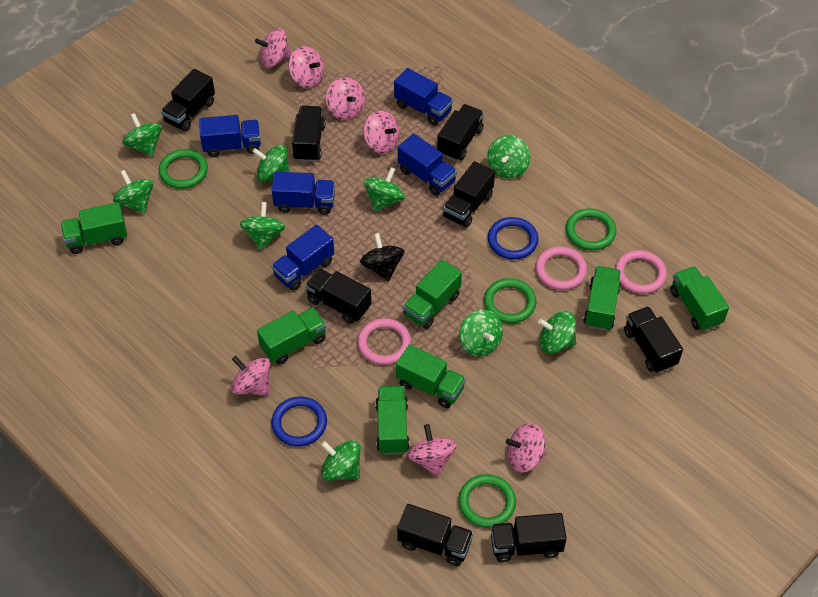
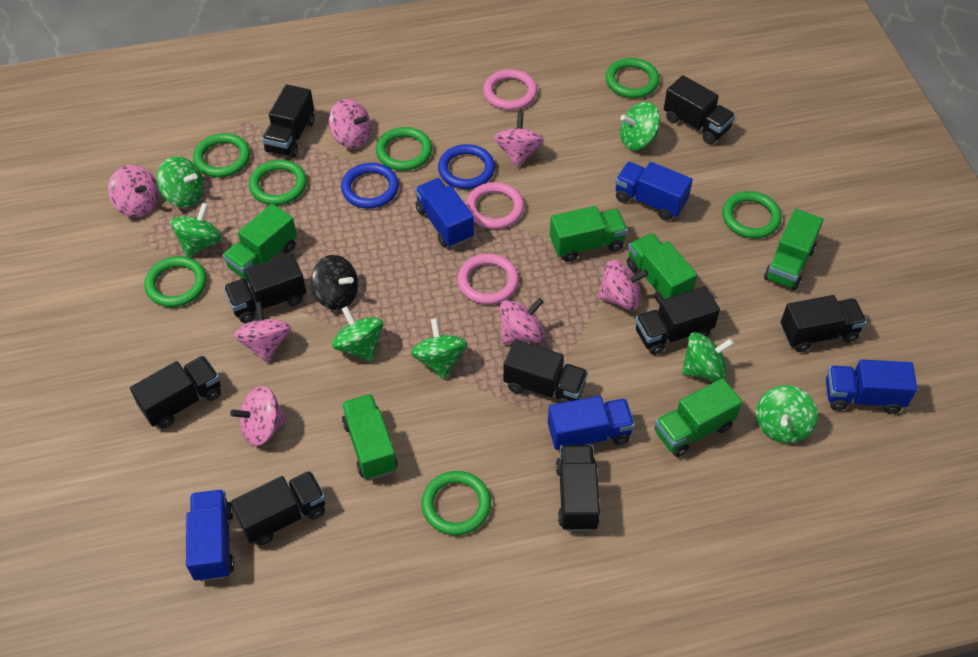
black truck: [161,69,215,131] [292,106,325,162] [305,268,371,324] [397,504,473,566] [437,104,484,161] [443,161,495,228] [491,513,567,563] [624,306,683,373] = 8 -> [130,355,221,428] [224,253,306,323] [231,471,325,545] [262,84,315,158] [503,339,588,403] [556,445,600,531] [635,286,720,355] [664,75,735,144] [781,295,867,352] = 9
green ring: [159,149,208,189] [458,474,516,528] [484,278,536,323] [566,208,617,250] = 4 -> [145,256,207,307] [193,133,250,177] [249,160,307,205] [376,127,432,171] [421,471,491,535] [606,58,659,98] [722,191,782,239] = 7
green spinning top: [113,170,154,214] [122,113,162,157] [240,202,285,250] [252,145,290,182] [321,440,361,481] [364,167,405,212] [459,310,503,356] [487,135,530,179] [538,311,576,354] = 9 -> [157,156,204,208] [170,203,223,257] [332,306,384,362] [411,318,467,379] [620,102,660,150] [682,332,734,381] [756,385,818,443] = 7
green truck: [61,202,127,254] [257,307,326,365] [375,386,410,455] [396,344,466,408] [403,259,462,329] [583,266,621,331] [670,266,729,331] = 7 -> [222,204,297,280] [342,394,398,480] [550,206,628,262] [627,233,697,305] [655,378,742,457] [764,209,823,290] = 6

